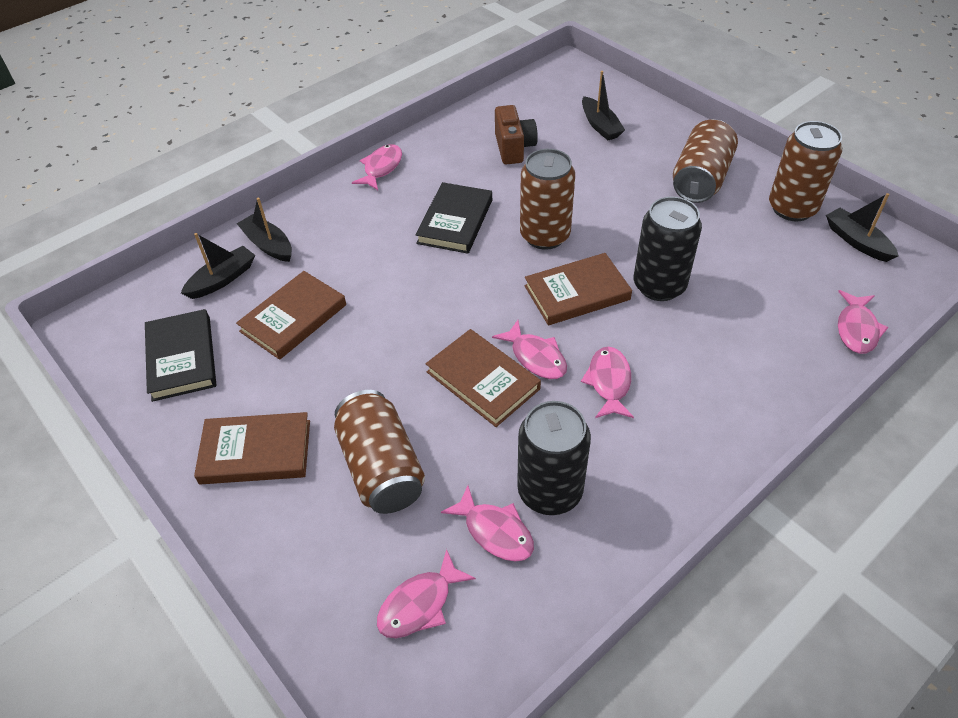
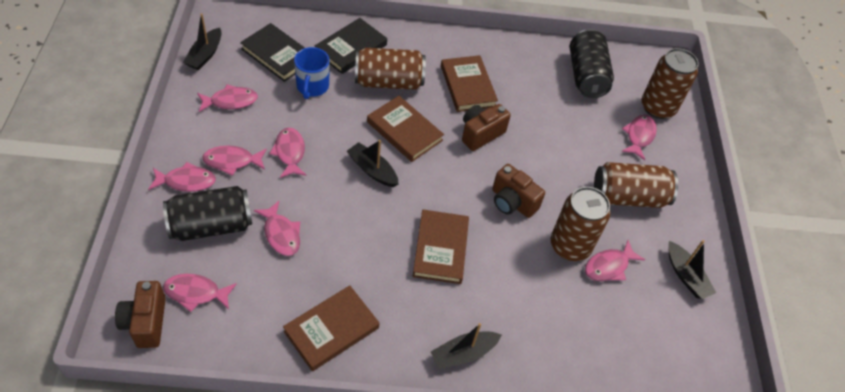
blue mug: none = 0 -> [294,47,330,99] = 1
brown camera: [495,105,538,165] = 1 -> [115,281,166,348] [462,104,511,151] [492,164,545,218] = 3
pink fish: [352,144,402,190] [377,549,476,638] [441,485,534,562] [492,320,567,379] [581,347,634,418] [838,290,888,354] = 6 -> [148,162,216,192] [163,274,237,312] [197,85,258,112] [202,146,267,176] [254,201,300,256] [269,128,306,178] [585,240,645,281] [621,115,657,160] = 8

